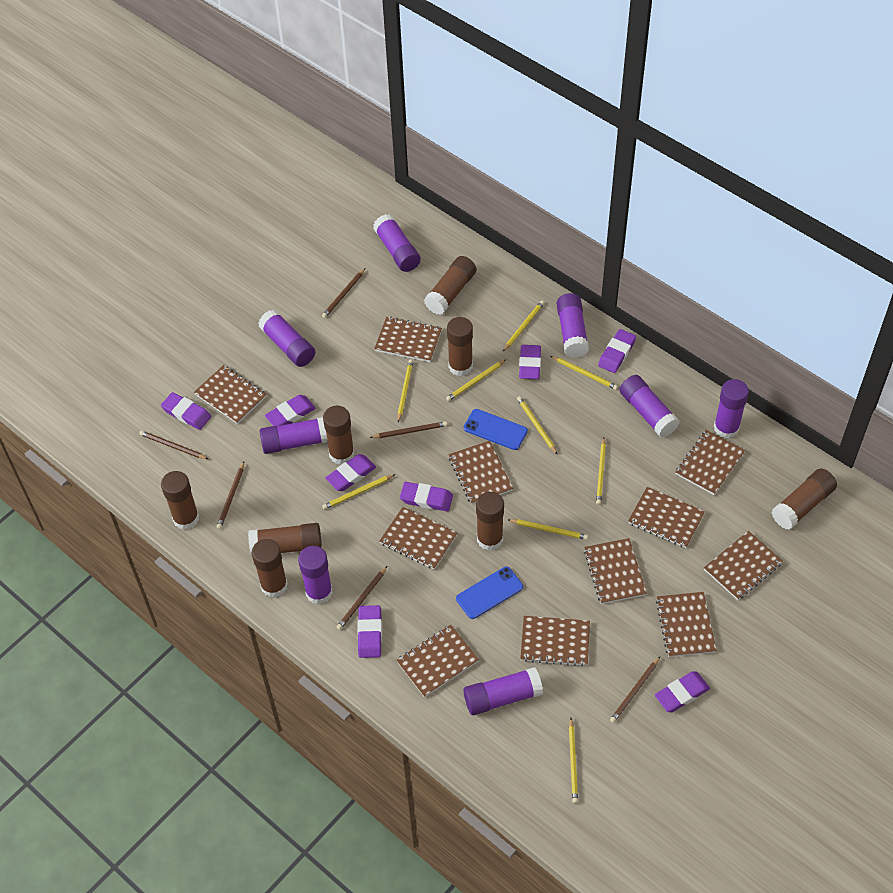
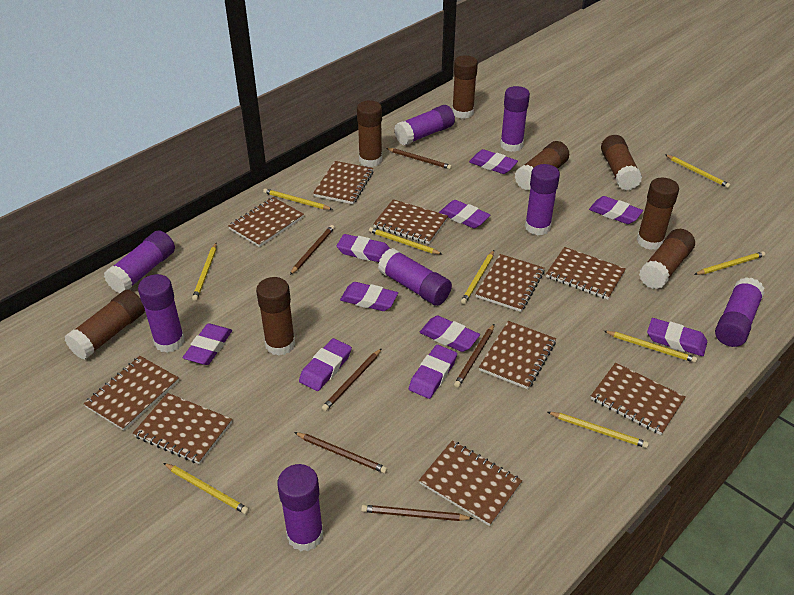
blue phone: [456,567,523,619] [464,409,528,450] = 2 -> none = 0
brown notebook: [194,365,266,424] [374,317,442,362] [380,507,457,570] [396,625,479,697] [449,441,513,505] [520,616,590,666] [584,538,647,604] [628,487,705,548] [656,592,717,657] [676,430,745,495] [704,531,783,600] = 11 -> [83,356,179,431] [133,393,232,464] [228,197,304,247] [313,161,374,204] [373,199,448,244] [419,440,522,526] [475,254,545,312] [479,321,556,389] [546,247,626,300] [591,363,686,435] = 10
purple eraser: [161,392,211,430] [265,395,316,426] [325,454,376,491] [357,605,382,658] [400,482,453,511] [519,345,541,379] [598,329,636,373] [655,671,710,712] = 8 -> [183,323,232,365] [299,338,352,391] [337,234,389,262] [340,282,398,311] [409,345,457,399] [420,316,480,352] [439,200,490,228] [469,149,518,174] [589,196,643,224] [647,318,707,356] = 10

